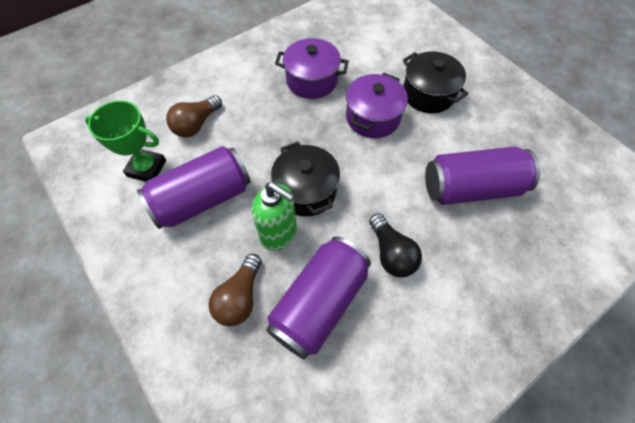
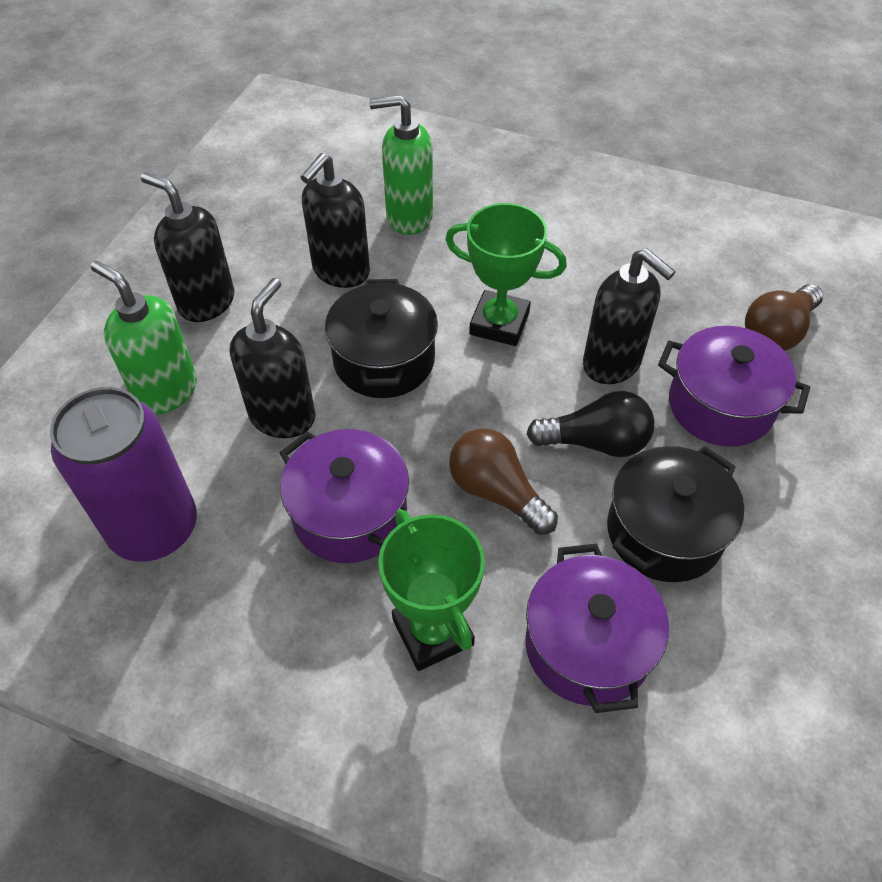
black soap dispenser: none = 0 -> [141,172,235,322] [230,278,315,438] [301,153,370,288] [583,248,676,384] = 4
green soap dispenser: [252,182,297,251] = 1 -> [91,261,197,414] [369,95,433,235] = 2
green trophy: [85,100,166,182] = 1 -> [378,509,485,671] [445,203,567,346] = 2
purple can: [137,146,251,229] [266,236,371,359] [425,146,540,205] = 3 -> [50,387,197,562] = 1
purple pot: [275,38,349,99] [346,73,408,138] = 2 -> [280,429,409,563] [525,544,669,713] [658,326,810,447] = 3

